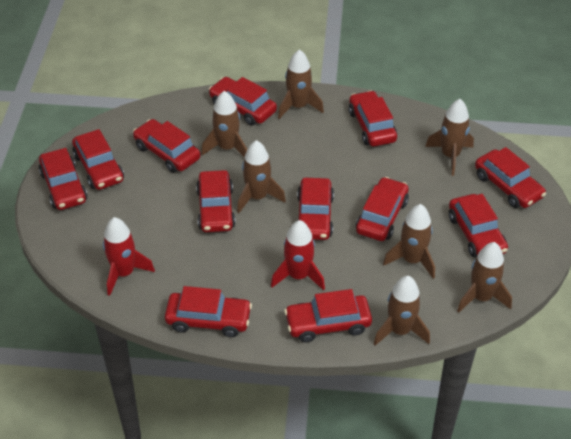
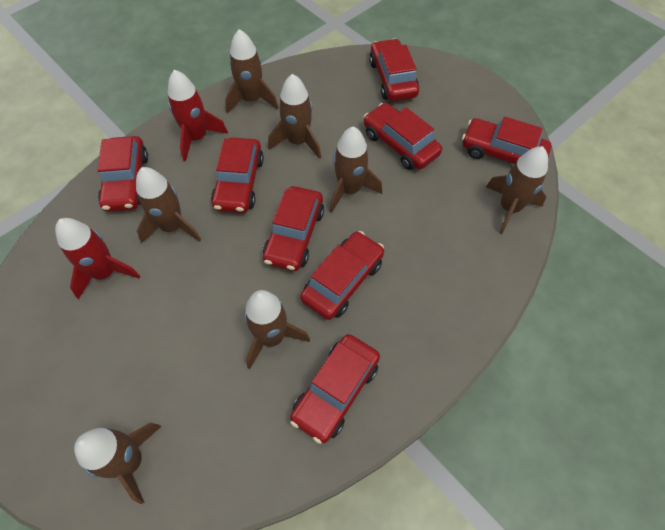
red car: [39,148,88,210] [72,129,124,190] [133,119,201,173] [165,286,252,337] [196,170,236,232] [209,77,277,126] [284,289,372,343] [297,178,334,240] [349,90,397,147] [356,177,409,241] [449,194,508,258] [475,147,546,208] = 12 -> [97,136,148,212] [211,137,264,213] [263,186,324,271] [290,334,380,444] [300,231,384,320] [364,103,442,170] [369,38,419,101] [462,117,551,164] = 8

